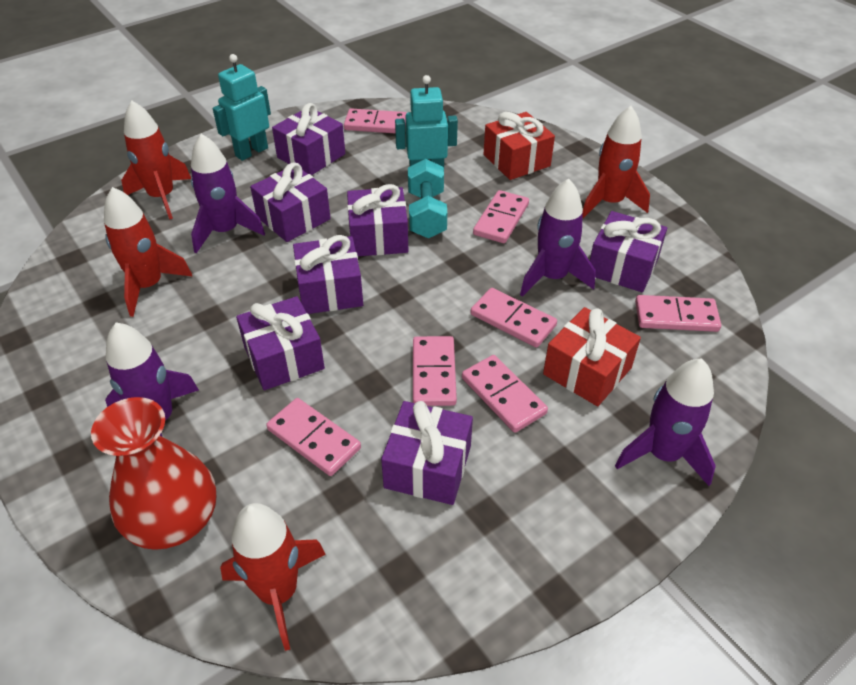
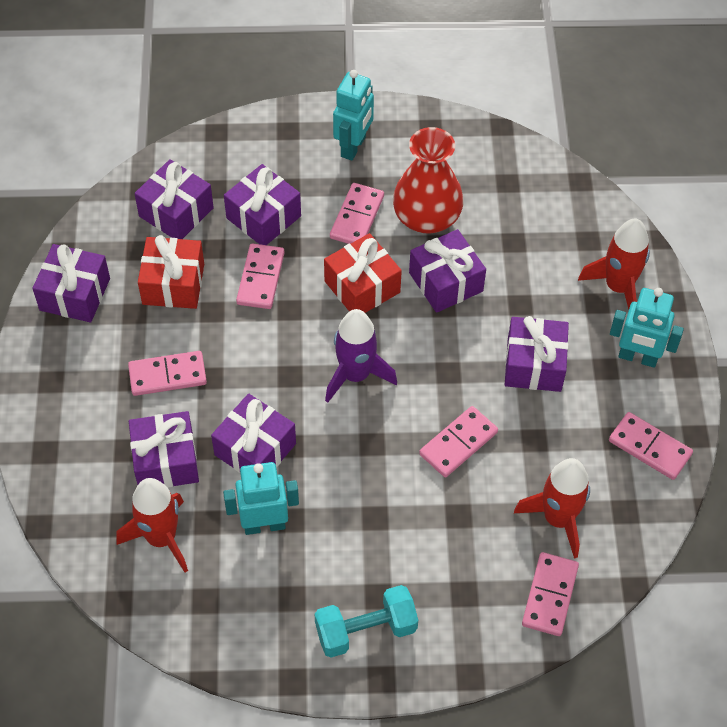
pink domino: [266,398,361,476] [344,108,407,133] [413,336,457,406] [462,355,548,433] [471,288,557,348] [473,190,529,243] [635,295,721,332] = 7 -> [128,351,207,396] [236,243,285,309] [330,183,384,244] [419,406,498,477] [522,552,579,636] [609,412,693,480] = 6
purple rocket: [105,322,199,436] [191,134,265,253] [520,179,595,297] [615,358,716,486] = 4 -> [325,309,397,403] = 1
red rocket: [104,187,193,317] [121,101,191,220] [220,503,326,651] [582,106,650,218] = 4 -> [117,478,188,572] [514,458,590,559] [578,219,650,309] = 3
turquoise robot: [213,54,271,161] [395,75,458,167] = 2 -> [223,462,299,535] [333,70,374,161] [610,288,684,368] = 3

